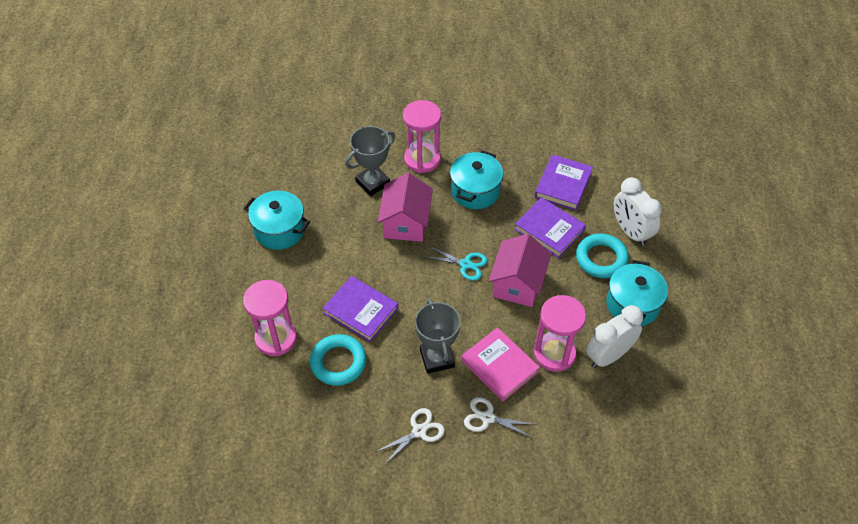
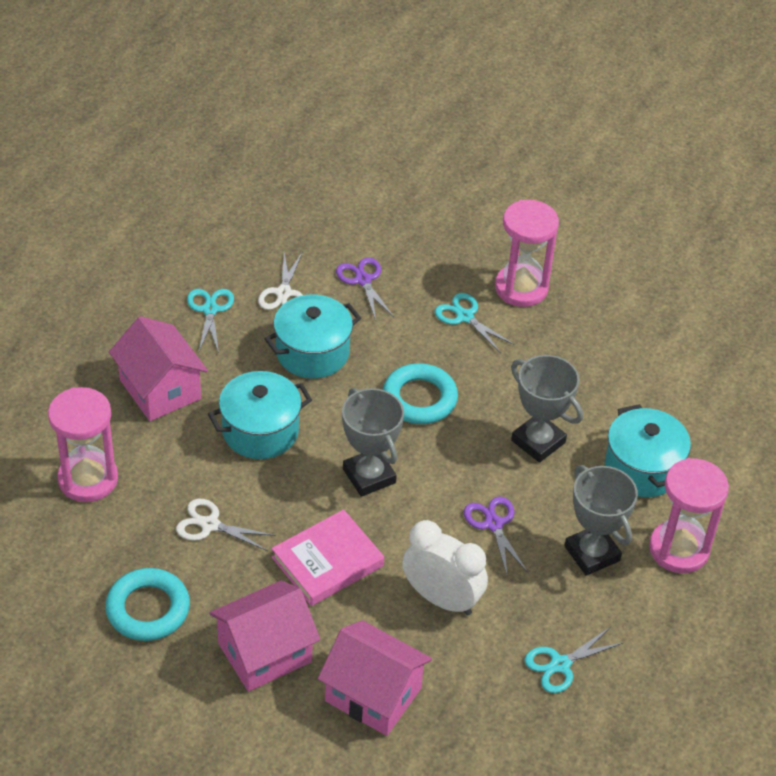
grey trophy: [345,126,395,196] [415,298,461,374] = 2 -> [342,388,404,497] [511,355,583,463] [564,465,638,576] = 3
pink house: [378,173,433,242] [489,234,551,307] = 2 -> [109,316,208,421] [209,580,320,692] [318,620,432,736] = 3
purple book: [323,276,398,342] [514,197,586,258] [535,154,593,210] = 3 -> none = 0
purple scissors: none = 0 -> [336,257,394,321] [464,497,528,574] = 2
turquoise scissors: [425,246,488,281] = 1 -> [187,289,234,353] [435,293,514,354] [525,627,624,693] = 3
white clock: [586,305,643,368] [614,177,662,246] = 2 -> [402,520,488,615] = 1

